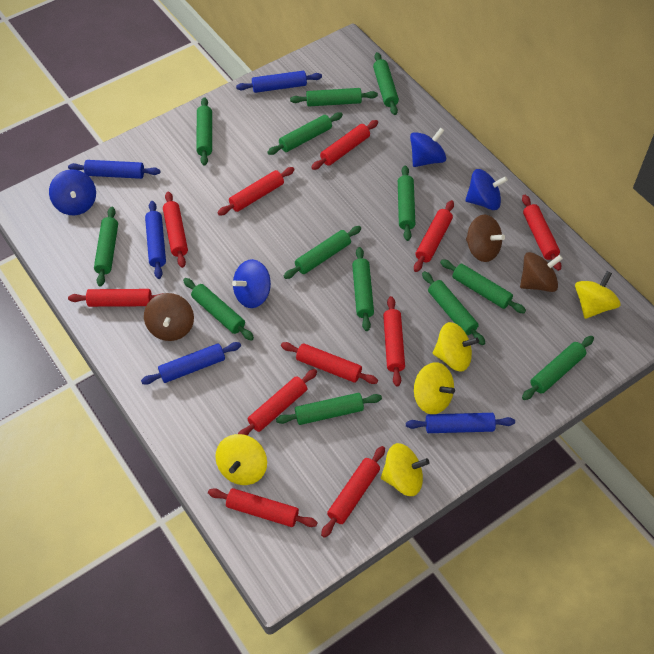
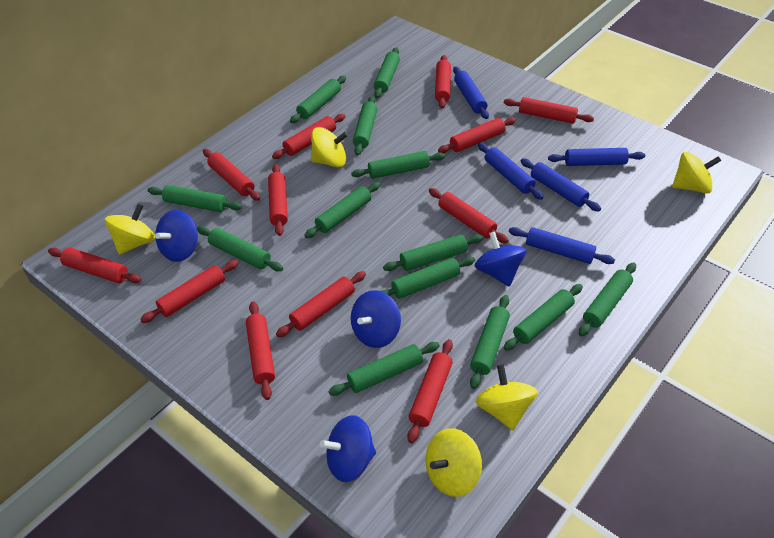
brown spinning top: [144,293,194,341] [466,214,505,262] [520,252,563,292] = 3 -> none = 0
red rolling pin: [68,289,163,307] [163,191,188,268] [208,488,318,527] [217,167,295,216] [238,369,317,436] [281,342,378,384] [311,120,378,170] [321,446,385,538] [383,296,405,387] [414,200,454,272] [522,195,561,271] = 11 -> [48,247,141,283] [140,260,238,323] [203,149,260,201] [246,301,275,400] [268,164,288,236] [272,114,345,159] [276,271,366,337] [408,339,453,443] [429,188,509,244] [435,55,451,109] [438,117,516,153] [504,97,594,124] = 12

